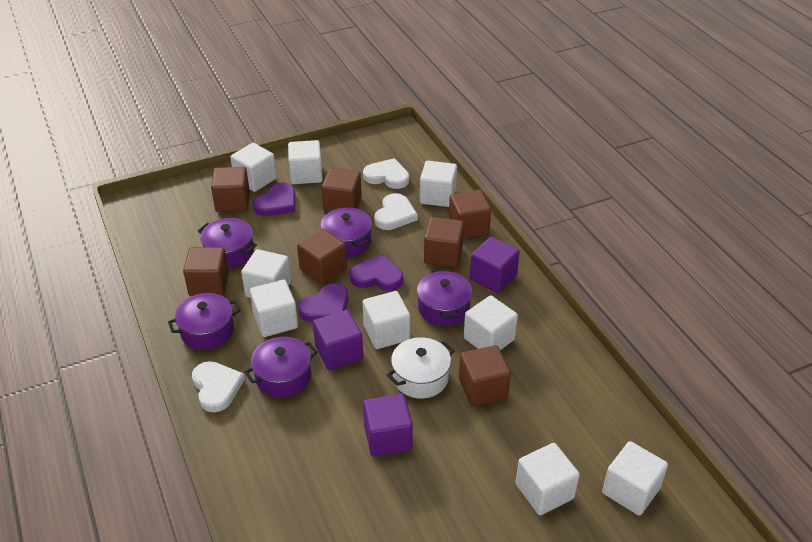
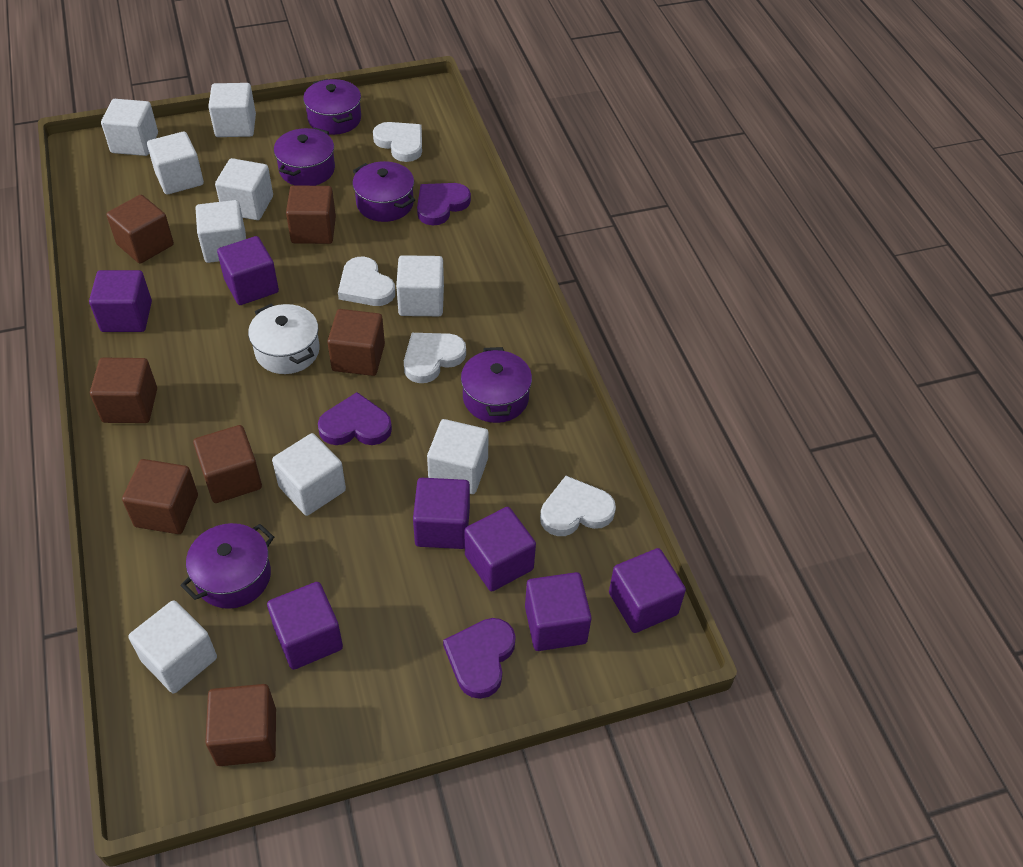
purple cube: [313,310,363,370] [363,394,413,457] [470,237,520,293] = 3 -> [89,270,152,332] [217,236,279,305] [267,582,343,670] [413,478,470,549] [465,507,536,591] [525,572,592,651] [609,548,686,633] = 7
white heart: [192,361,245,412] [363,158,409,189] [374,193,418,230] = 3 -> [338,257,395,306] [373,122,422,162] [404,333,466,383] [540,476,616,536] = 4

